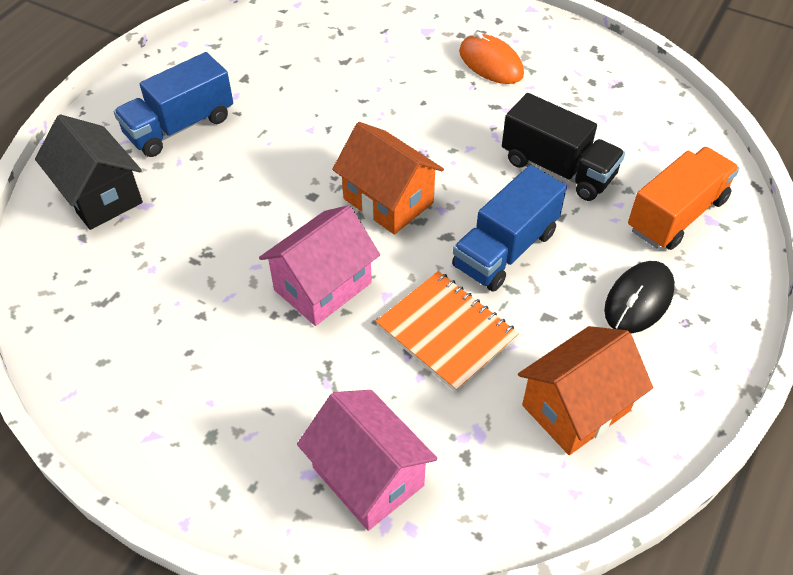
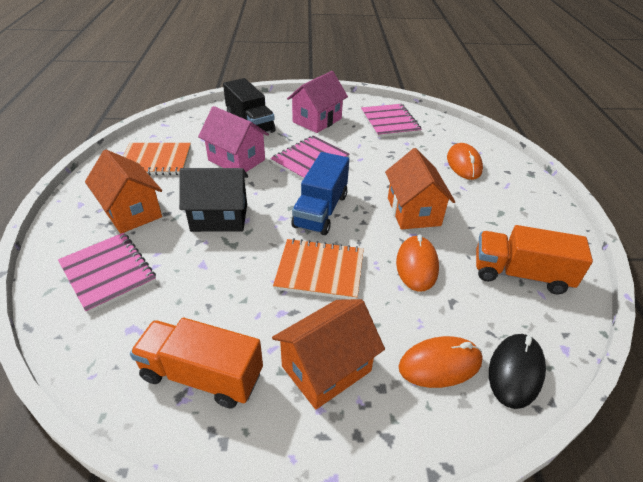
blue truck: [114,52,233,157] [452,165,567,292] = 2 -> [291,152,349,235] = 1
orange house: [332,122,444,235] [518,326,653,455] = 2 -> [85,150,162,234] [272,299,385,410] [385,148,455,229] = 3
orange mouse: [459,31,524,84] = 1 -> [396,235,439,292] [399,336,483,388] [447,143,483,180] = 3
orange notebook: [375,271,519,393] = 1 -> [123,143,191,175] [273,238,364,299] = 2
orange truck: [628,147,739,250] = 1 -> [130,318,263,408] [476,225,593,294] = 2
pink notebook: none = 0 -> [58,233,156,314] [270,136,349,180] [361,104,422,138] = 3

